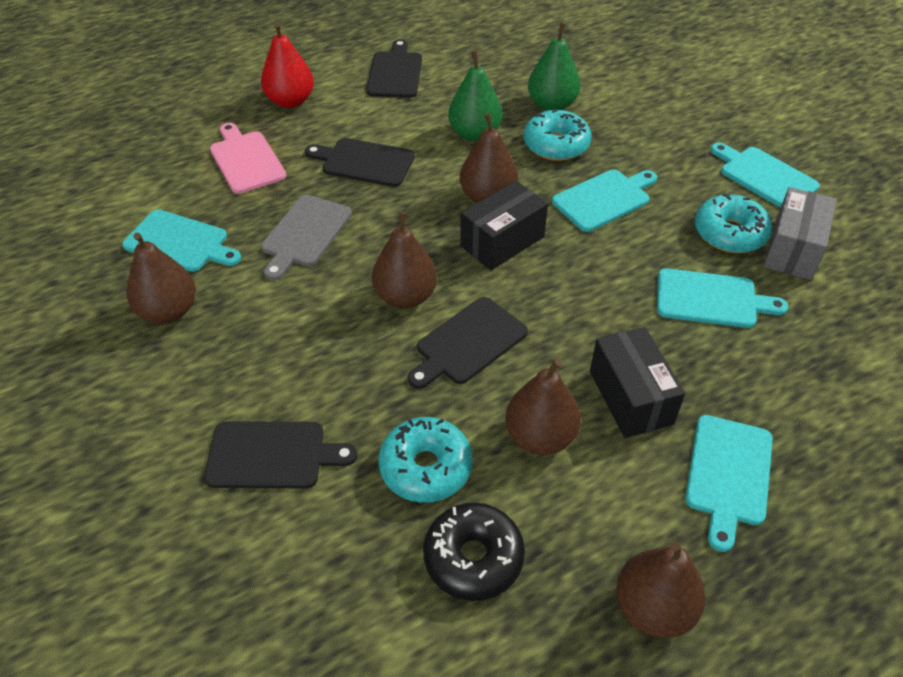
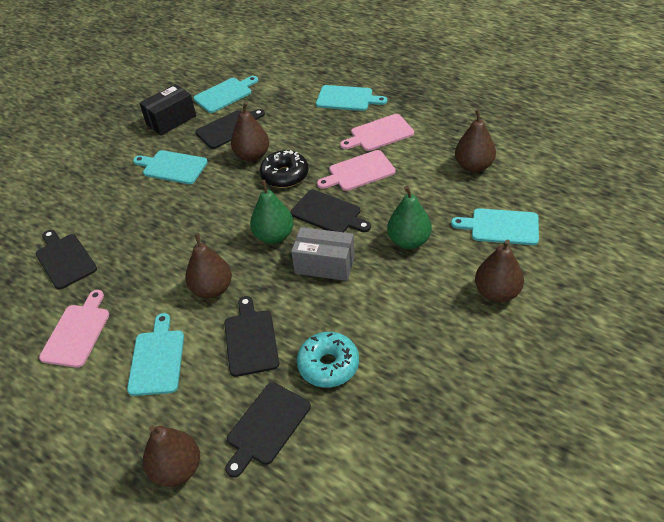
black box: [460,181,548,270] [590,327,685,438] = 2 -> [139,84,196,136] = 1
black cutting board: [204,421,357,488] [305,138,415,187] [366,39,422,98] [408,297,528,389] = 4 -> [36,230,97,290] [195,109,265,149] [224,296,279,377] [225,383,311,478] [290,190,371,232] = 5
grey cutting board: [261,195,352,280] = 1 -> none = 0
pink cutting board: [210,123,286,194] = 1 -> [39,290,109,368] [317,150,396,191] [340,114,414,151] = 3
red pear: [261,23,314,108] = 1 -> none = 0
turquoise donut: [378,417,473,503] [524,109,591,161] [695,193,772,253] = 3 -> [297,332,359,388] = 1

